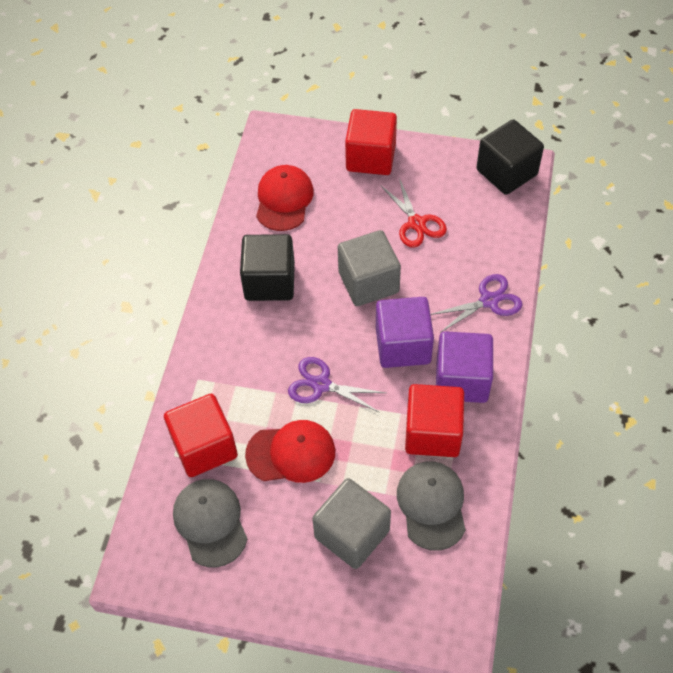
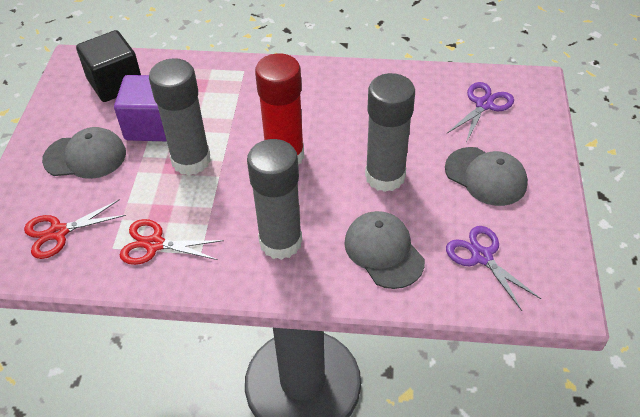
black cube: [240,234,295,301] [476,120,544,195] = 2 -> [76,30,141,102] = 1
grey cap: [173,479,247,568] [397,461,466,551] = 2 -> [42,127,126,179] [344,211,425,289] [445,147,528,206] = 3
grey cube: [312,478,391,569] [338,230,401,306] = 2 -> none = 0
grey glue stick: none = 0 -> [149,58,211,175] [247,139,302,260] [365,73,415,192] = 3
purple cube: [376,297,434,368] [436,331,493,403] = 2 -> [114,75,167,141] = 1
red cap: [245,420,335,483] [256,165,314,231] = 2 -> none = 0
red cube: [164,394,238,477] [345,109,397,175] [405,384,464,457] = 3 -> none = 0
red glue stick: none = 0 -> [255,53,304,164] = 1
red scissors: [380,178,447,248] = 1 -> [24,199,126,259] [120,219,224,265] = 2

